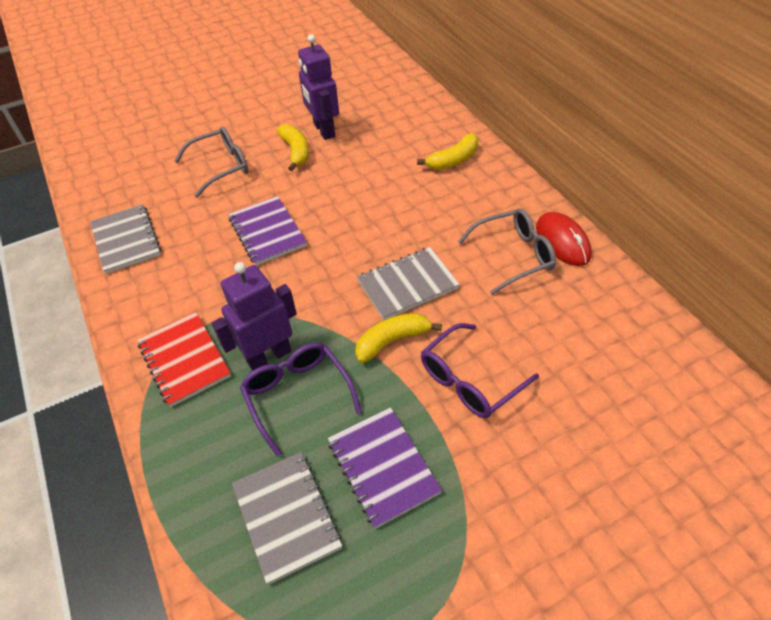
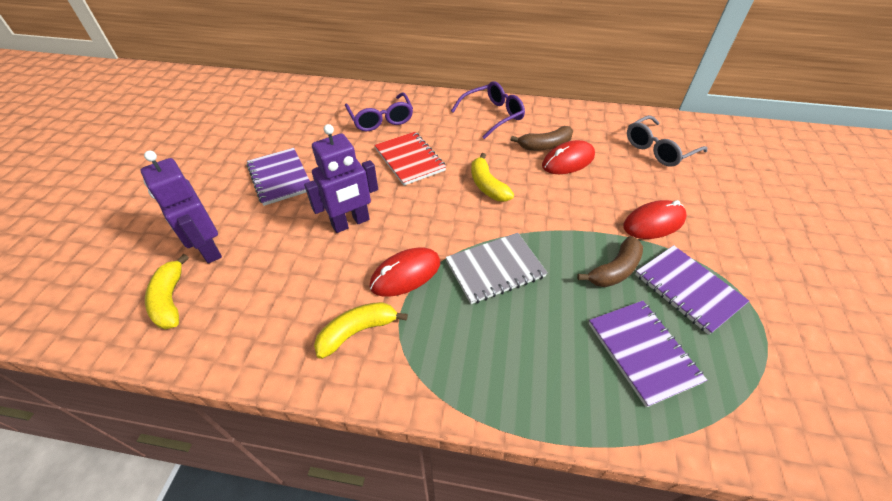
brown banana: none = 0 -> [511,126,573,151] [577,236,643,287] = 2
grey glasses: [174,126,248,198] [458,208,556,295] = 2 -> [627,115,707,167] = 1
grey notebook: [90,204,161,274] [232,452,342,585] [357,247,460,320] = 3 -> [446,233,548,304] = 1
purple notebook: [228,196,307,266] [328,407,442,529] = 2 -> [247,148,310,206] [589,301,707,407] [635,245,749,335] = 3
red mouse: [536,212,592,266] = 1 -> [369,247,440,297] [542,140,595,174] [623,200,687,239] = 3

